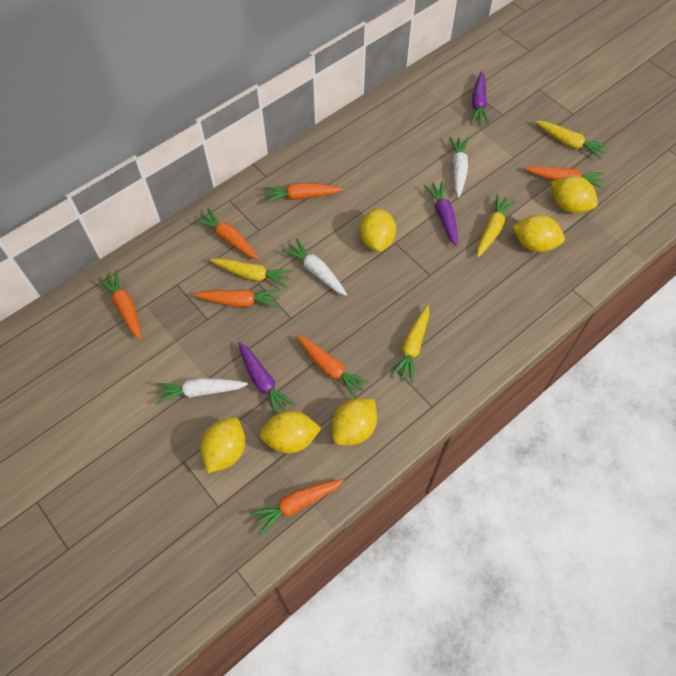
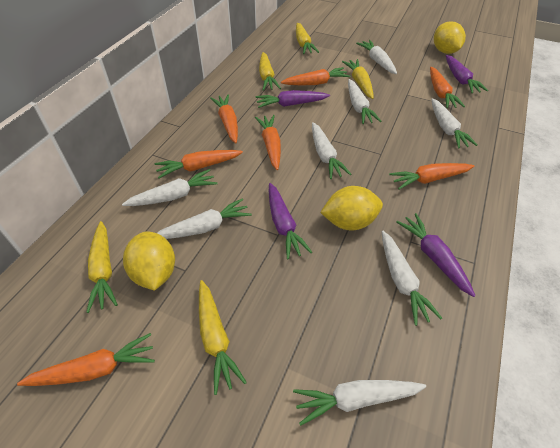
purple carrot: [238,342,295,415] [424,181,458,247] [471,71,490,125] = 3 -> [255,90,330,108] [269,183,312,259] [396,213,476,297] [446,55,488,94] = 4
white carrot: [155,378,248,404] [282,238,347,296] [449,137,469,197] = 3 -> [122,169,217,206] [157,198,252,239] [293,380,426,426] [312,122,351,179] [348,79,381,124] [356,40,397,74] [382,231,442,326] [431,98,478,149] = 8
yellow carrot: [210,258,293,288] [391,305,429,383] [477,194,516,257] [536,121,608,159] = 4 -> [86,221,118,313] [199,280,247,395] [259,52,281,91] [296,23,319,54] [342,59,374,99] = 5
yellow lemon: [200,417,245,473] [260,411,321,454] [332,398,377,446] [360,208,396,252] [512,215,565,252] [550,176,598,213] = 6 -> [123,231,175,291] [320,186,383,231] [434,21,466,54] = 3

